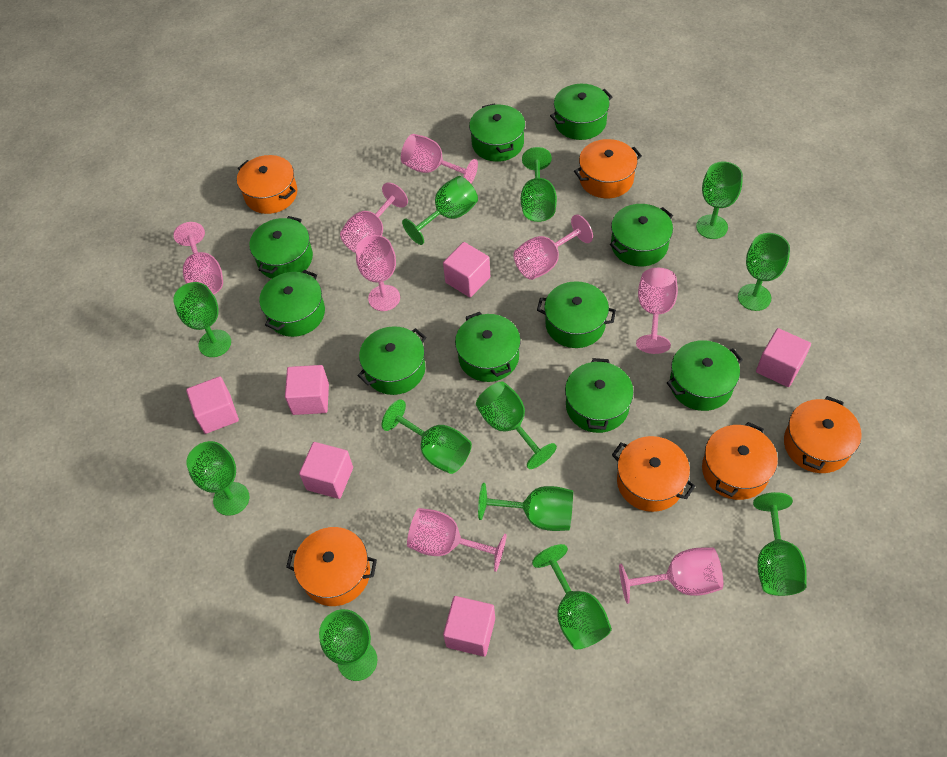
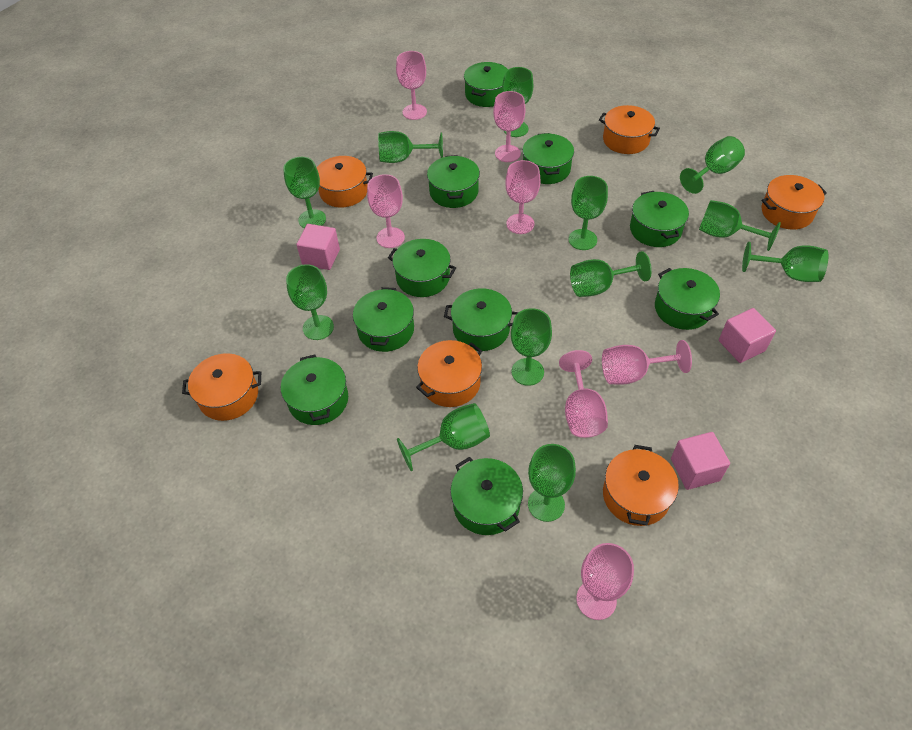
pink cube: [186,376,239,434] [285,365,329,415] [299,442,353,499] [443,242,490,297] [443,596,495,657] [756,328,811,387] = 6 -> [297,224,340,270] [671,432,730,490] [719,308,776,363] = 3
pink goblet: [173,222,223,295] [340,183,408,253] [356,235,400,311] [401,134,478,184] [407,508,507,572] [513,214,593,280] [619,547,723,604] [636,268,678,354] = 8 -> [367,174,405,248] [396,51,427,120] [493,91,526,162] [505,160,540,234] [559,350,608,438] [576,543,634,620] [602,340,692,384] = 7

